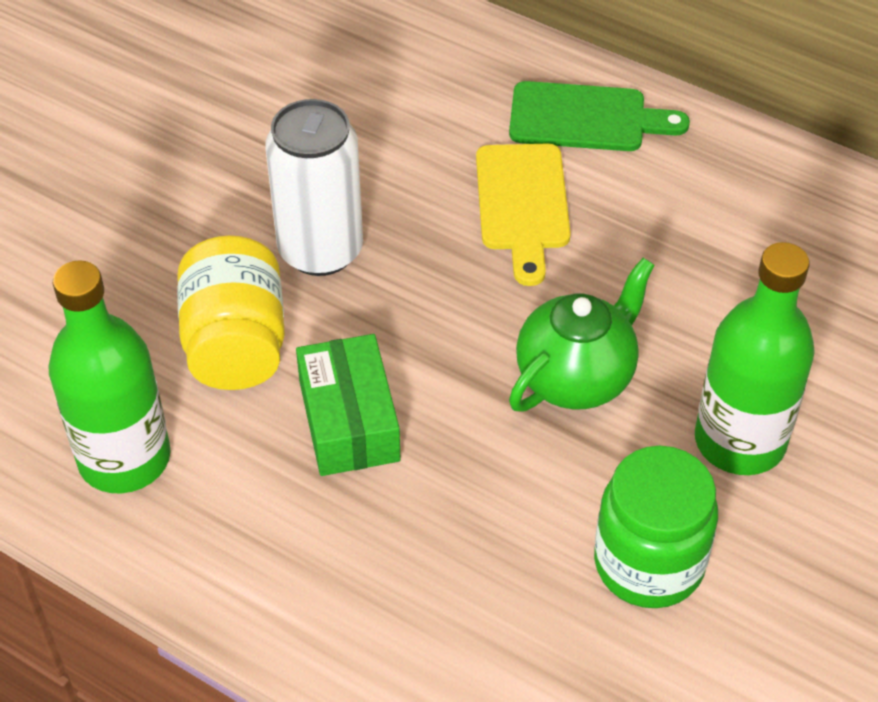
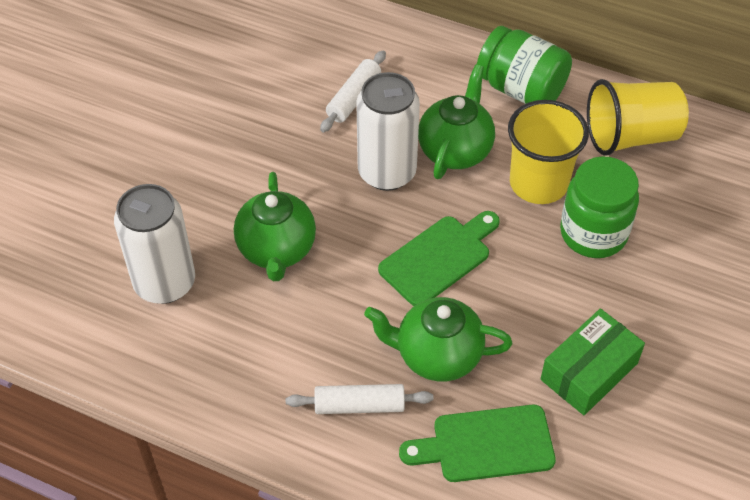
green bottle: [49,260,171,493] [695,242,815,475] = 2 -> none = 0
green cutting board: [509,81,690,151] = 1 -> [378,211,500,306] [399,404,556,482] = 2
green jar: [594,446,718,608] = 1 -> [477,26,572,104] [560,156,639,258] = 2
green teapot: [509,258,655,412] = 1 -> [234,172,316,281] [364,297,512,381] [418,64,495,179] = 3
white can: [265,99,363,276] = 1 -> [114,184,195,304] [356,72,420,191] = 2
white rolling pin: none = 0 -> [286,384,433,414] [320,50,386,132] = 2
yellow cup: none = 0 -> [508,100,589,204] [587,79,689,156] = 2
yellow cutting board: [476,144,571,286] = 1 -> none = 0
yellow jar: [177,236,285,390] = 1 -> none = 0

